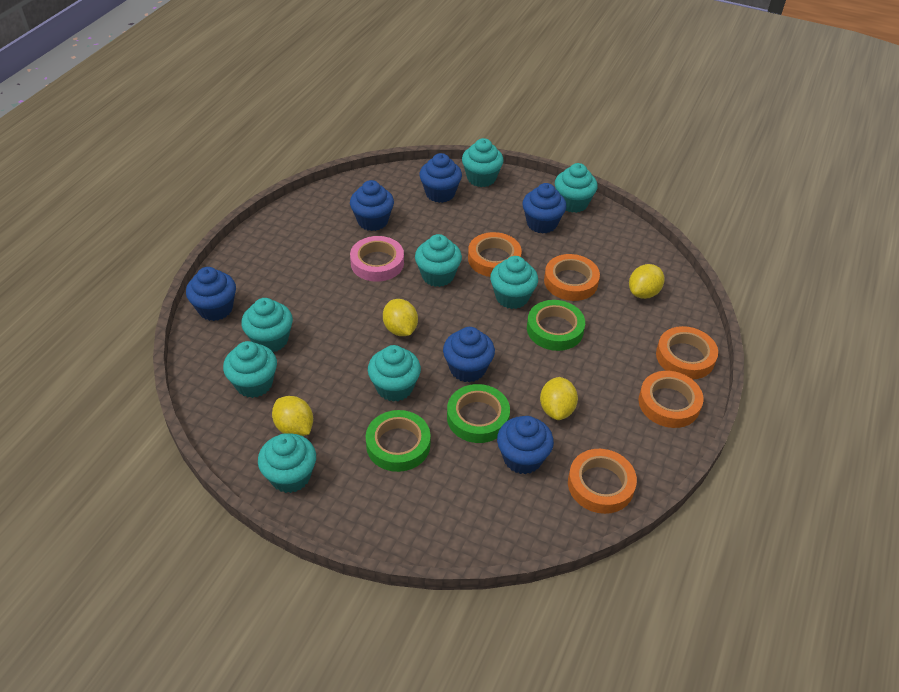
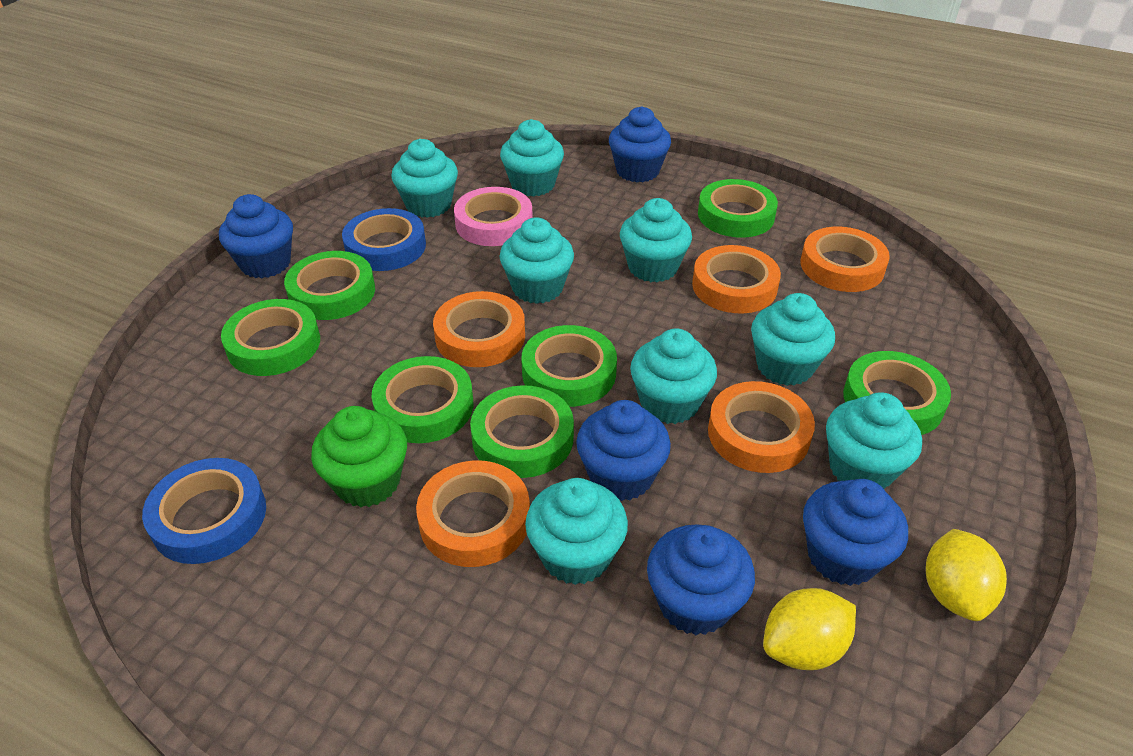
blue cupcake: [186,267,236,321] [350,180,394,231] [419,153,462,203] [443,327,495,383] [497,416,554,474] [522,183,566,234] = 6 -> [219,194,293,278] [576,400,671,501] [609,106,671,182] [647,524,755,635] [803,479,908,586] = 5
blue tape: none = 0 -> [142,458,266,564] [342,208,426,271] = 2
green cupcake: none = 0 -> [311,406,407,507] = 1
green tape: [366,410,431,472] [447,384,510,443] [527,300,585,351] = 3 -> [221,299,320,376] [284,251,375,320] [372,356,474,443] [470,385,574,478] [521,325,617,407] [698,179,778,238] [843,351,951,435] = 7
yellow lemon: [272,396,313,436] [383,299,418,336] [540,377,578,420] [629,264,665,299] = 4 -> [763,588,856,670] [926,529,1007,621] = 2

